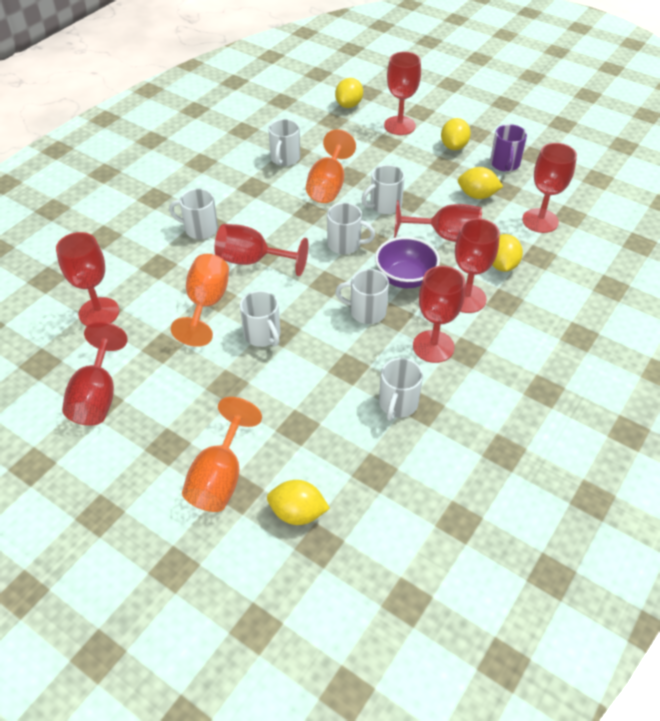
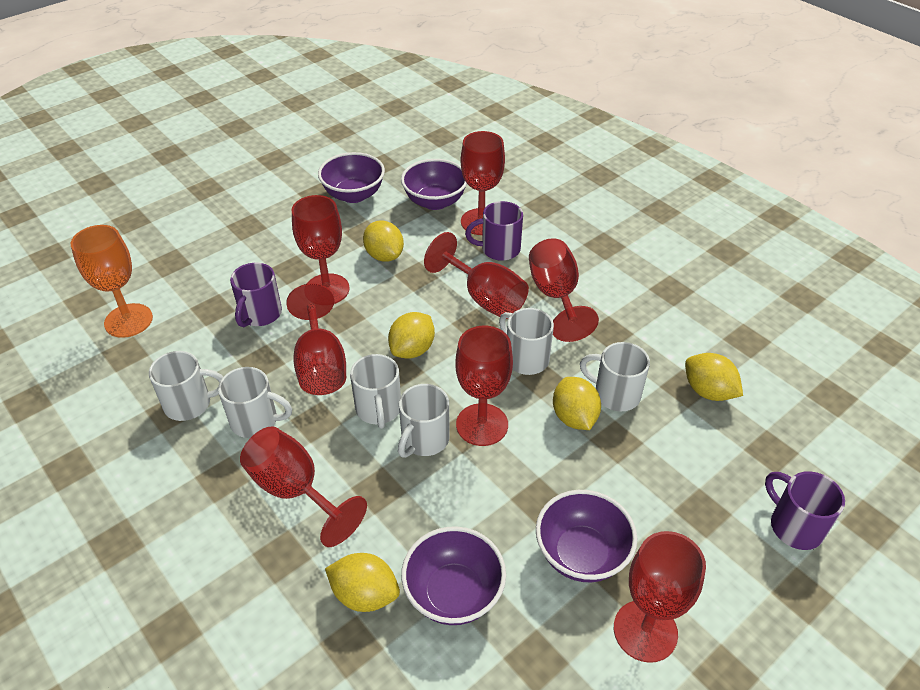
orange goblet: [171,254,229,347] [182,397,262,512] [306,129,356,203] = 3 -> [71,225,153,338] = 1
purple bowl: [375,237,440,288] = 1 -> [318,152,385,203] [401,159,467,210] [401,526,506,625] [536,490,637,582] = 4
purple mug: [490,124,527,172] = 1 -> [230,263,282,327] [465,201,523,261] [765,471,845,550] = 3
white mug: [169,188,218,239] [240,291,280,347] [268,119,300,166] [327,203,375,254] [335,269,389,324] [361,165,405,214] [379,358,423,421] = 7 -> [149,351,223,421] [218,367,292,438] [350,354,401,429] [398,384,450,458] [499,308,554,375] [580,342,650,411] = 6

